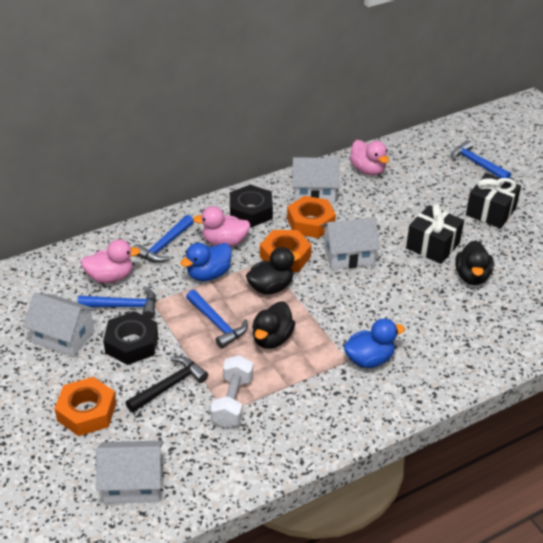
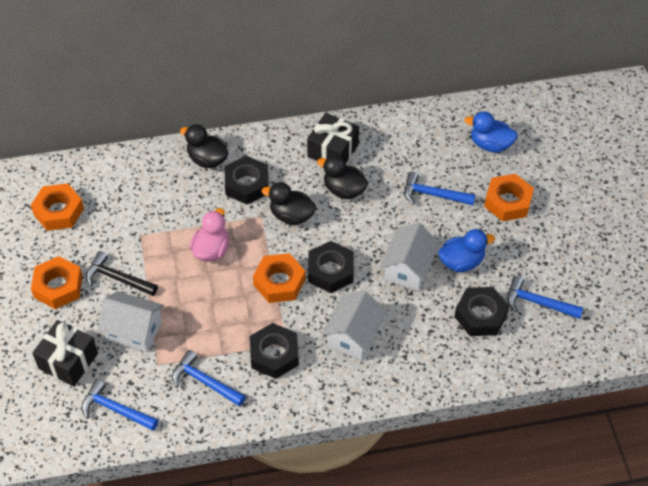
black nut: [103,311,158,365] [230,185,273,227] = 2 -> [225,156,269,205] [250,323,299,379] [308,241,354,293] [454,287,509,336] = 4
orange nut: [54,377,116,436] [260,230,312,272] [287,196,336,238] = 3 -> [31,183,84,231] [31,256,83,309] [253,253,306,303] [484,174,534,221] = 4
pink duck: [81,239,140,283] [193,206,251,247] [349,140,389,175] = 3 -> [190,208,229,262] = 1
white dumbbell: [211,355,253,428] = 1 -> none = 0
white house: [23,293,97,357] [96,441,163,504] [292,157,339,203] [321,217,380,270] = 4 -> [97,291,164,352] [322,290,387,361] [380,223,440,291] = 3

